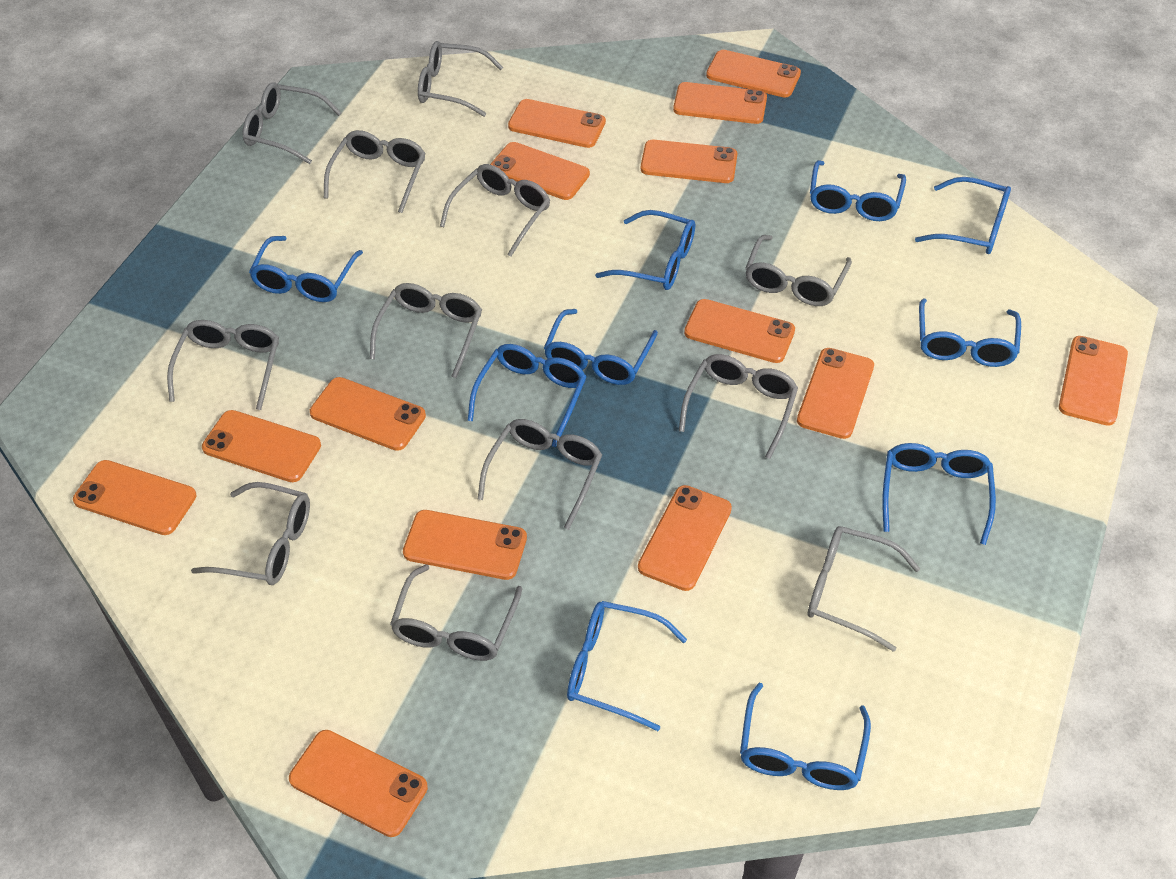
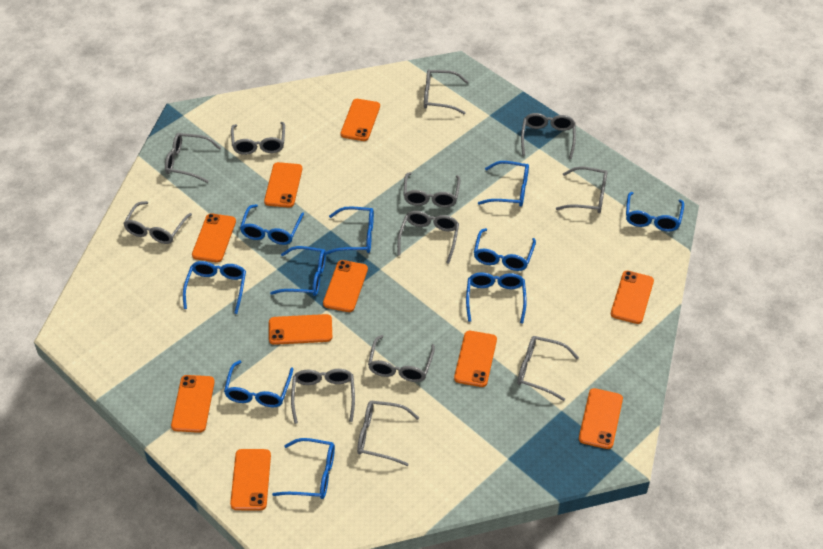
orange phone: [73,460,196,535] [202,410,321,482] [289,730,428,837] [310,377,426,451] [403,510,527,580] [490,142,590,200] [508,99,606,148] [638,485,732,591] [641,140,737,183] [673,82,767,124] [684,299,795,363] [706,50,801,97] [797,348,874,439] [1059,336,1128,426] = 14 -> [171,375,215,433] [192,214,236,262] [230,449,271,510] [264,162,302,208] [269,314,332,345] [323,260,368,312] [341,99,380,141] [454,331,497,387] [579,388,623,449] [611,271,654,324] = 10

